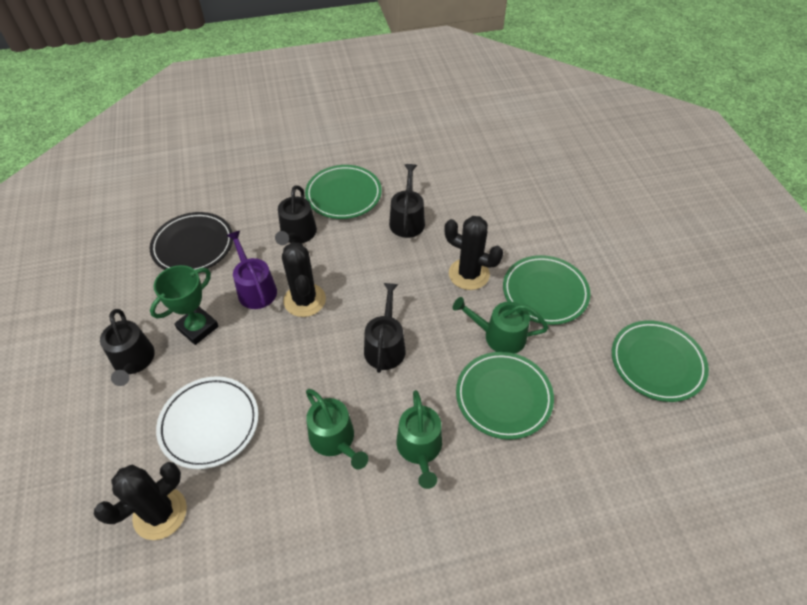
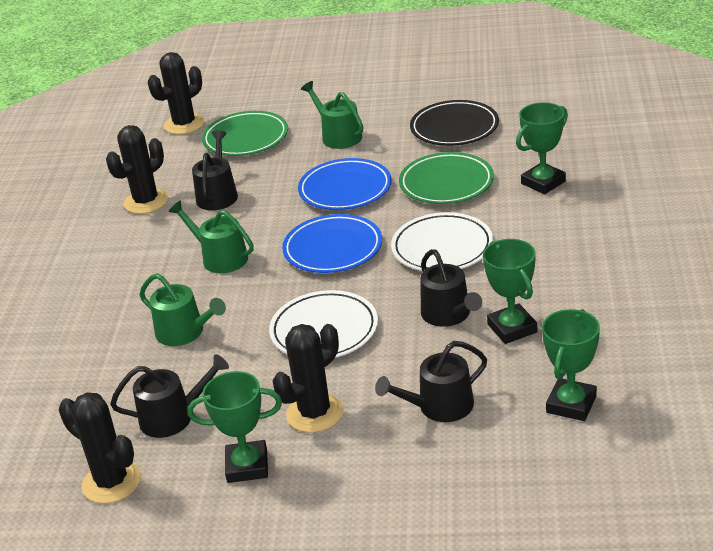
black cactus: [94,462,187,540] [282,242,326,317] [444,216,503,290] = 3 -> [59,392,141,504] [106,125,168,214] [148,52,205,134] [273,324,343,433] = 4
blue plate: none = 0 -> [282,214,382,273] [298,158,392,210] = 2
green plate: [305,165,382,219] [456,352,554,440] [503,255,590,325] [612,320,709,402] = 4 -> [202,111,288,156] [399,152,494,204] = 2
green trophy: [150,265,219,345] = 1 -> [187,371,282,483] [483,239,537,344] [516,102,568,194] [542,309,600,421] = 4
purple watering can: [226,231,277,309] = 1 -> none = 0
white plate: [156,376,259,469] = 1 -> [269,290,378,358] [391,212,493,271] = 2

